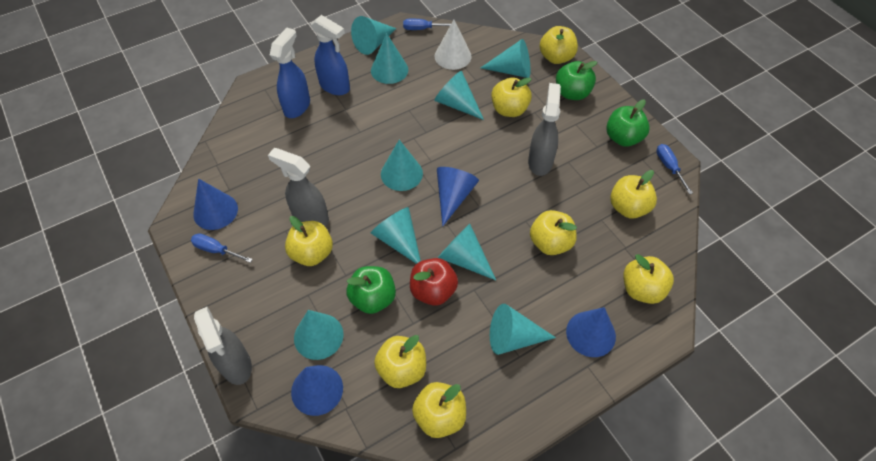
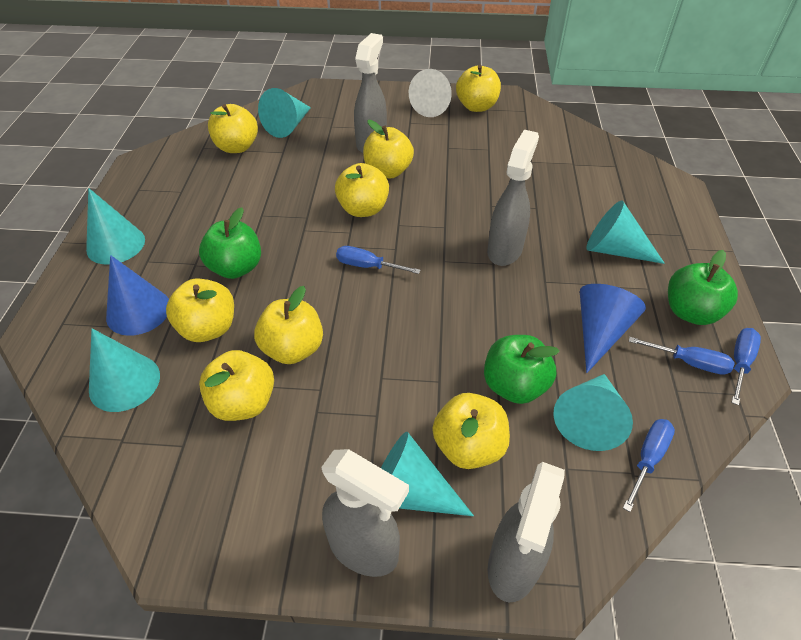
blue cone: [193,179,238,230] [291,365,343,416] [437,167,479,226] [566,307,616,357] = 4 -> [106,255,169,336] [580,284,646,373] = 2
blue screwdriver: [191,233,253,263] [403,19,451,30] [656,144,693,194] = 3 -> [336,246,421,274] [623,419,675,512] [629,337,735,375] [731,328,761,405] = 4
blue spray bottle: [270,28,310,118] [311,15,350,95] = 2 -> none = 0
grey spray bottle: [194,307,252,385] [268,148,329,226] [528,83,561,176] = 3 -> [321,449,409,577] [354,33,387,153] [487,130,539,266] [488,462,565,603] = 4
red apple: [410,258,458,306] = 1 -> none = 0
turquoise cone: [294,310,344,360] [351,16,396,55] [371,33,408,84] [371,207,421,264] [381,140,423,191] [434,71,484,120] [438,224,496,280] [481,39,531,78] [490,304,556,355] = 9 -> [86,188,145,265] [89,329,160,412] [258,88,311,138] [381,432,474,516] [553,374,633,451] [586,200,665,264] = 6

